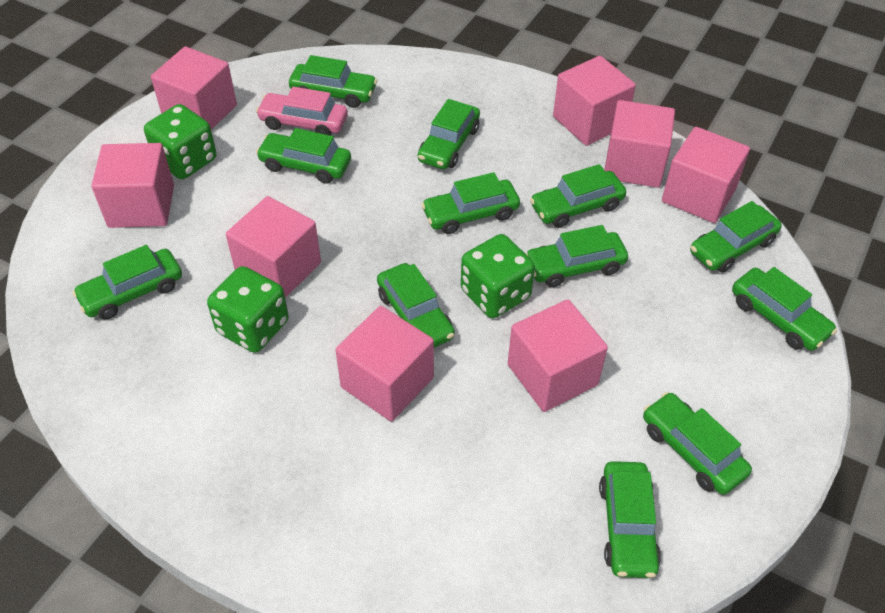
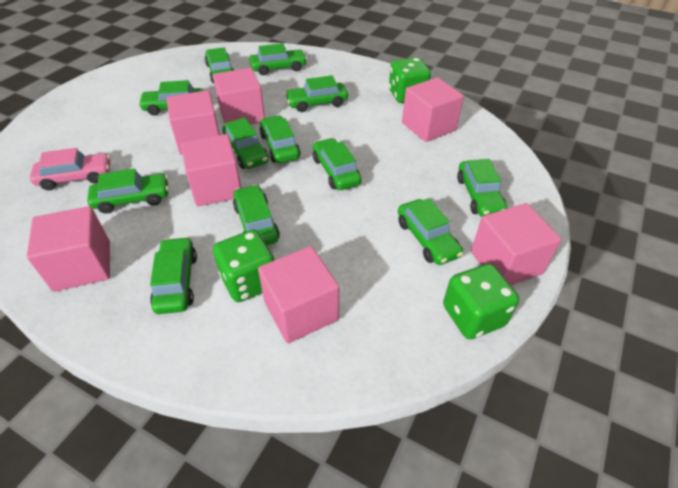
pink cube: [91,143,174,228] [151,47,237,130] [226,196,321,298] [336,306,434,421] [508,299,608,412] [553,56,636,146] [604,100,675,188] [662,127,750,223] = 8 -> [27,206,110,292] [167,90,220,155] [181,134,241,206] [213,68,265,125] [258,246,339,343] [402,77,464,142] [471,203,561,285] = 7

